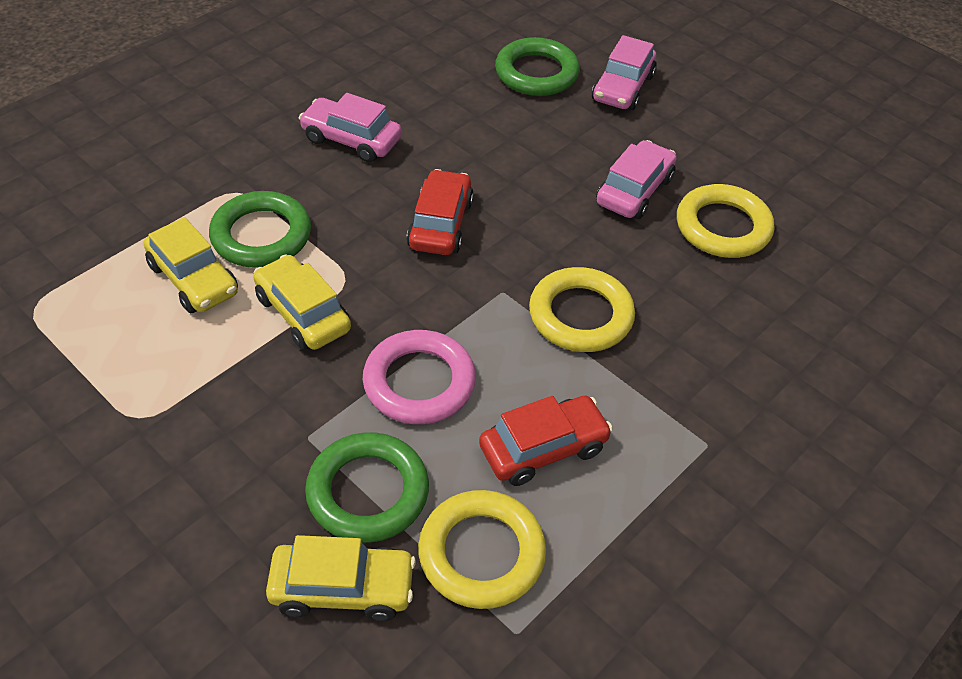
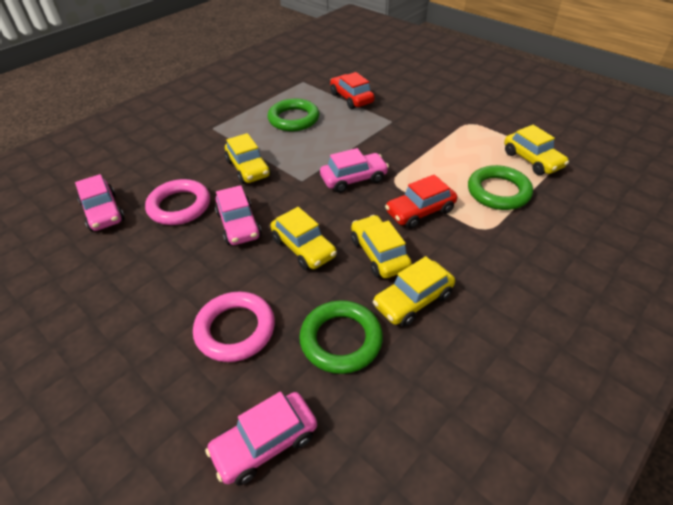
pink car: [299,93,402,163] [592,35,657,110] [596,140,677,219] = 3 -> [75,174,125,231] [205,391,317,486] [215,185,262,245] [320,148,389,193] = 4
pink ring: [363,330,476,424] = 1 -> [145,179,210,225] [193,291,275,362] = 2
yellow car: [144,217,238,313] [253,254,351,350] [266,535,416,621] = 3 -> [225,133,271,184] [270,207,337,270] [351,215,412,278] [373,256,455,327] [504,125,569,175] = 5
yellow ring: [418,490,546,609] [529,267,635,352] [677,184,774,258] = 3 -> none = 0

